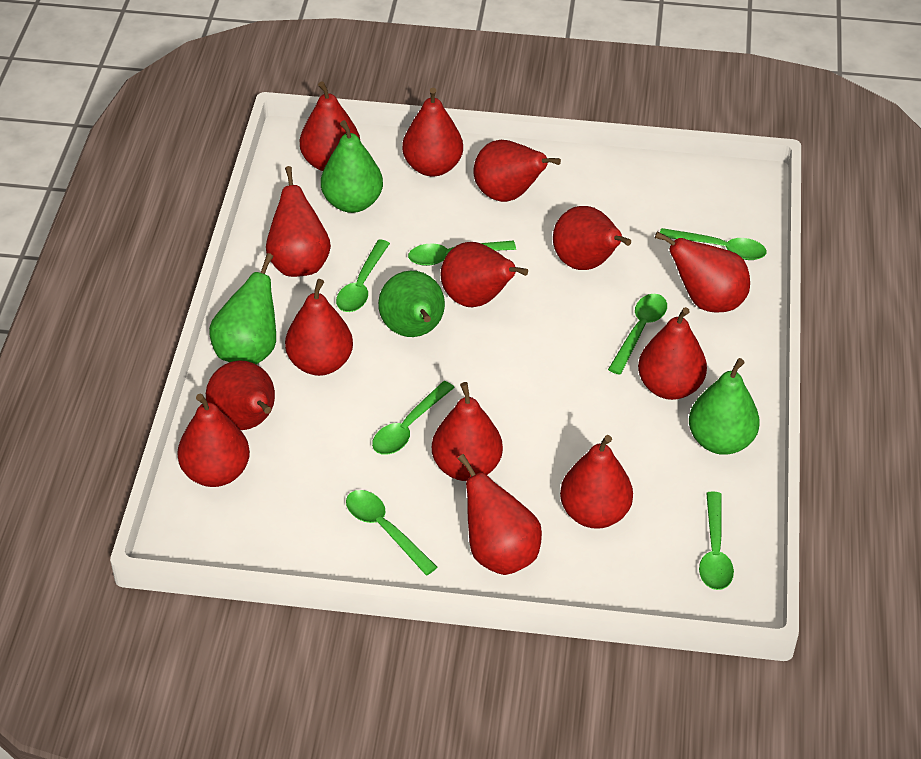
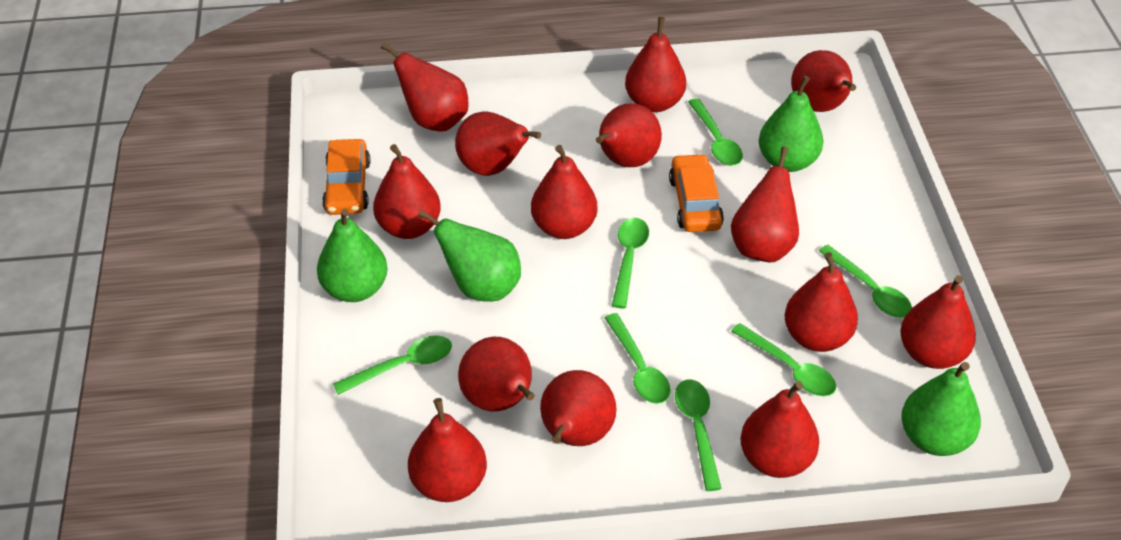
orange car: none = 0 -> [322,139,371,215] [669,154,724,232] = 2

